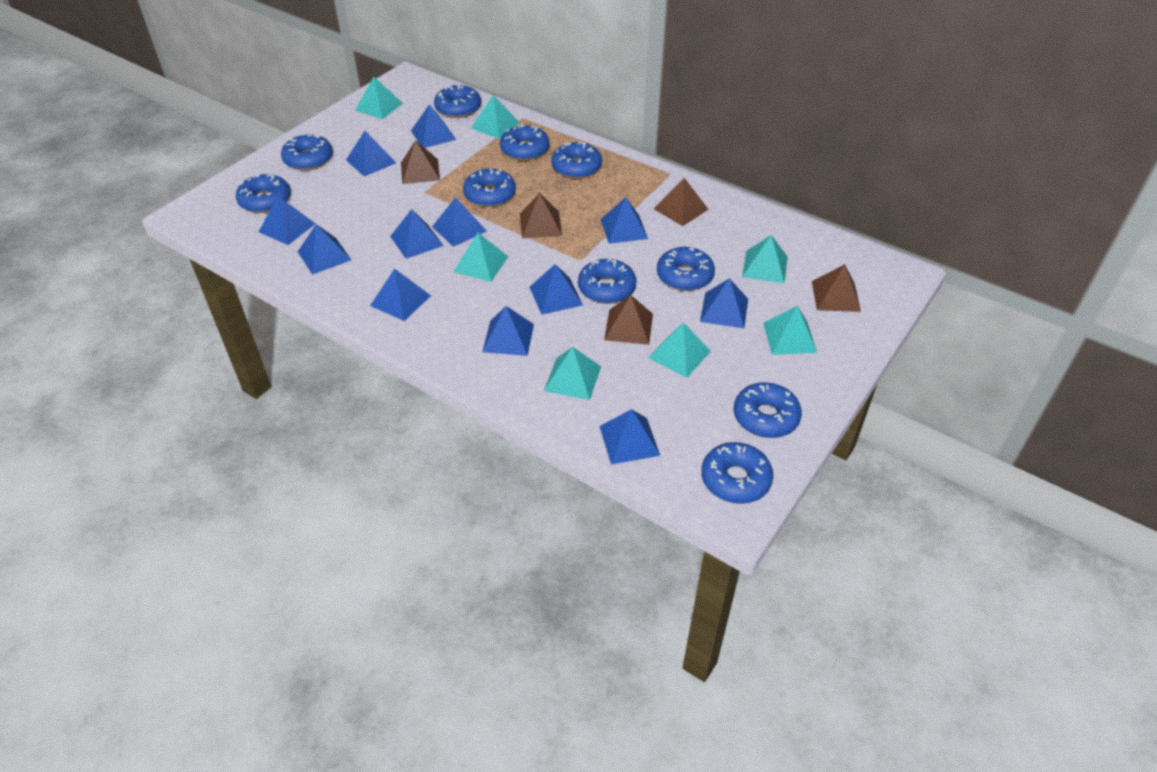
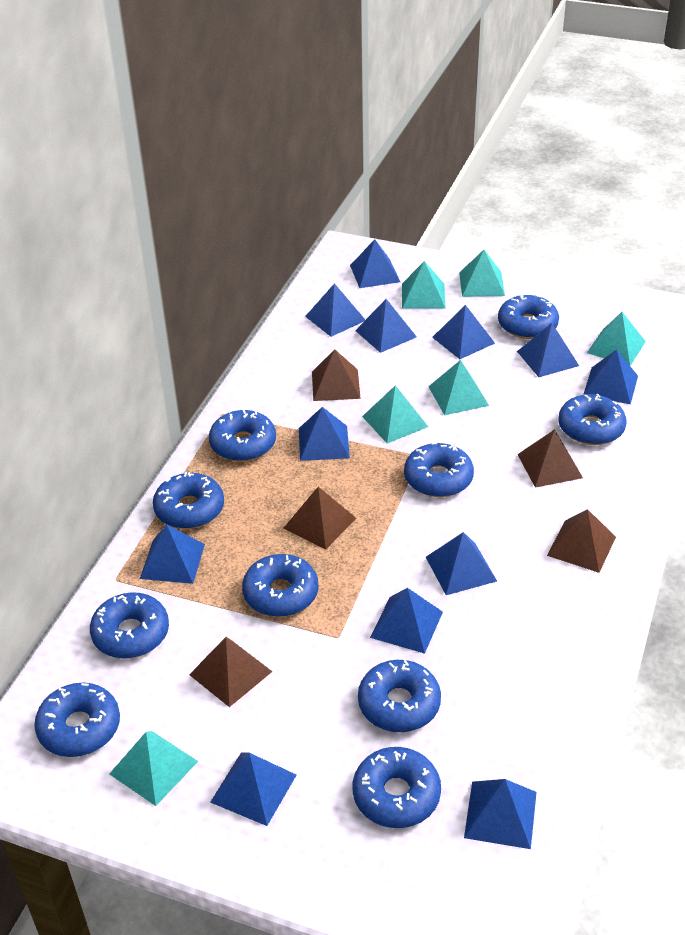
turquoise pyramid: [355,77,403,119] [453,233,509,282] [471,95,520,139] [544,347,601,400] [648,322,711,378] [742,235,788,283] [763,306,817,355] = 7 -> [110,731,198,806] [362,385,428,444] [402,261,446,308] [428,360,489,415] [459,250,505,297] [587,312,646,366] = 6

